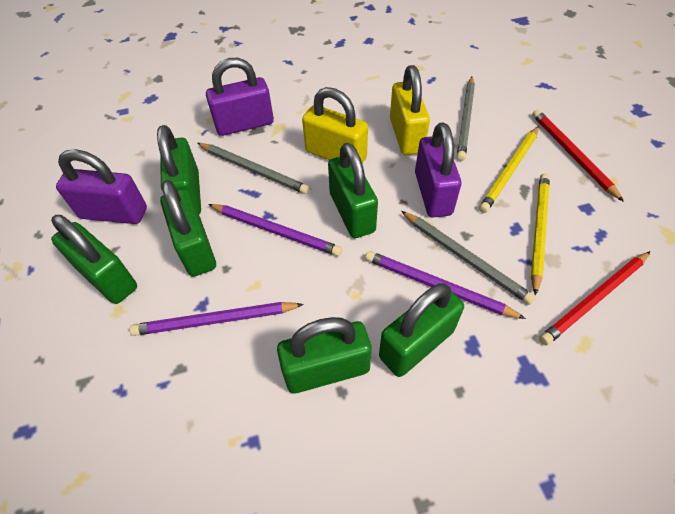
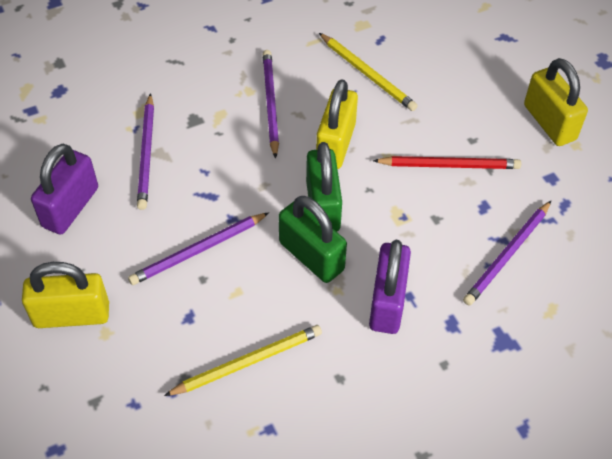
green padlock: [51,215,137,304] [157,125,201,214] [160,180,216,277] [277,317,372,394] [328,143,378,238] [379,283,464,377] = 6 -> [279,196,347,283] [306,142,342,232] = 2
grey pencil: [197,143,309,194] [401,211,536,305] [457,77,475,161] = 3 -> none = 0
purple padlock: [56,149,147,224] [206,58,274,136] [415,122,461,217] = 3 -> [31,144,98,234] [369,240,411,334] = 2
purple pencil: [130,302,304,336] [208,204,342,256] [365,251,526,319] = 3 -> [128,212,269,285] [137,93,154,210] [263,50,279,159] [463,201,551,306] = 4
red pencil: [532,110,624,202] [539,251,650,345] = 2 -> [373,156,521,169] = 1
yellow padlock: [302,87,368,163] [390,65,430,155] = 2 -> [22,262,109,328] [316,79,358,169] [524,58,588,146] = 3

